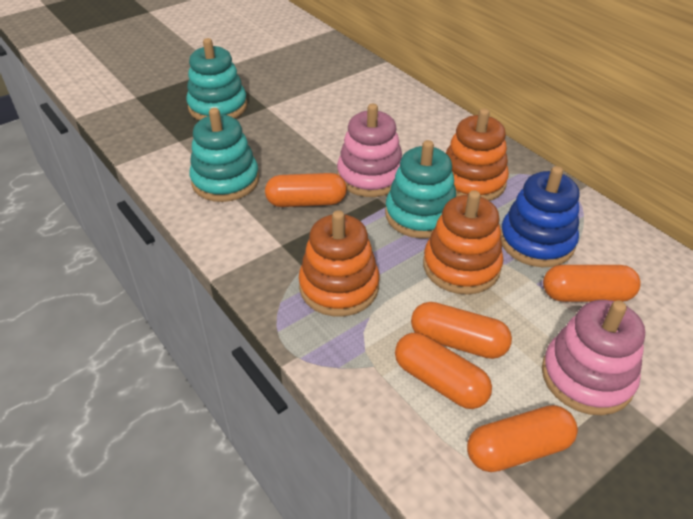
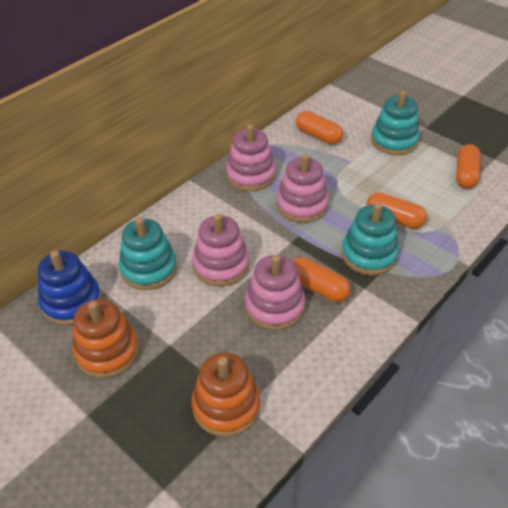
orange capsule: [265,173,347,207] [395,333,492,409] [411,302,512,359] [467,405,578,472] [543,265,641,302] = 5 -> [293,257,351,302] [296,111,343,144] [366,192,427,229] [456,144,481,189] = 4
orange stacking toy: [299,210,380,317] [423,190,503,295] [446,108,509,201] = 3 -> [73,299,139,378] [192,352,260,437] = 2
pink stacking toy: [337,104,402,197] [542,300,645,415] = 2 -> [192,214,250,287] [226,124,276,191] [245,255,306,330] [276,154,329,223] = 4

